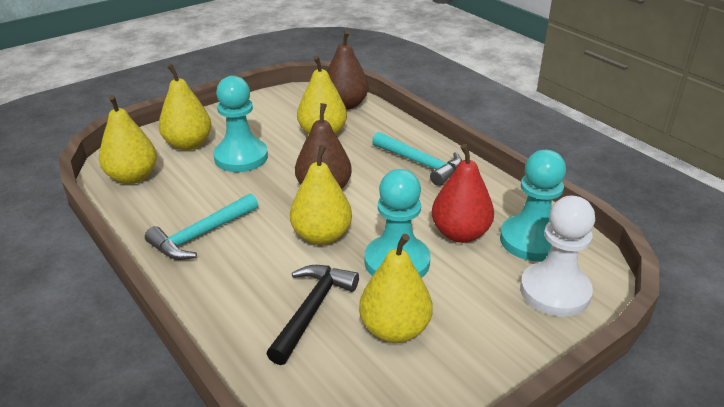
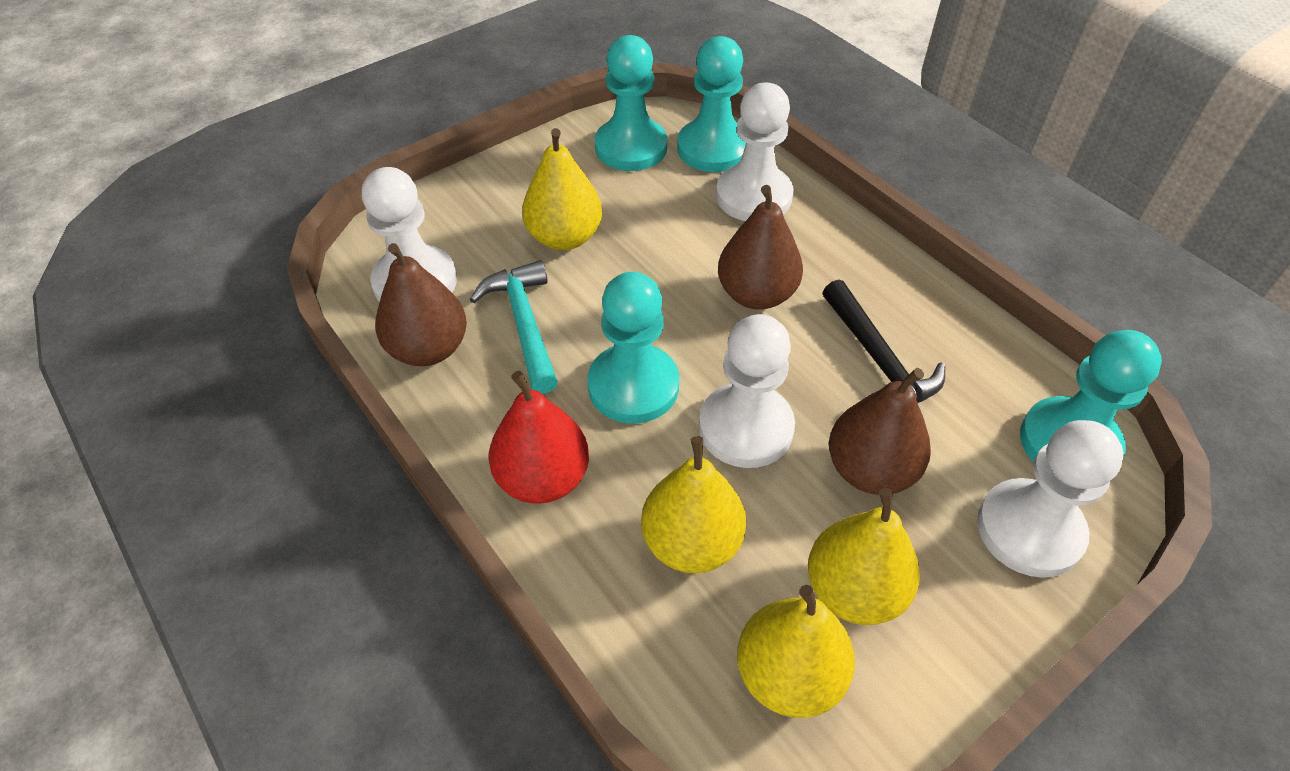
brown pear: [295,103,352,189] [327,31,369,110] = 2 -> [375,243,467,366] [718,185,803,310] [829,368,931,495] = 3
turquoise hammer: [145,193,258,260] [372,132,462,186] = 2 -> [469,260,558,394] = 1
turquoise pawn: [213,76,268,172] [364,169,430,278] [500,150,566,261] = 3 -> [587,272,679,423] [595,35,667,171] [677,36,746,172] [1020,330,1162,463] = 4
white pawn: [520,196,595,317] = 1 -> [362,167,457,302] [699,314,795,468] [716,83,794,221] [977,420,1123,578] = 4
yellow pear: [99,95,157,184] [159,64,211,150] [290,145,352,245] [297,56,347,135] [359,234,433,343] = 5 -> [522,128,602,250] [641,436,746,573] [737,585,855,718] [808,488,920,625] = 4

